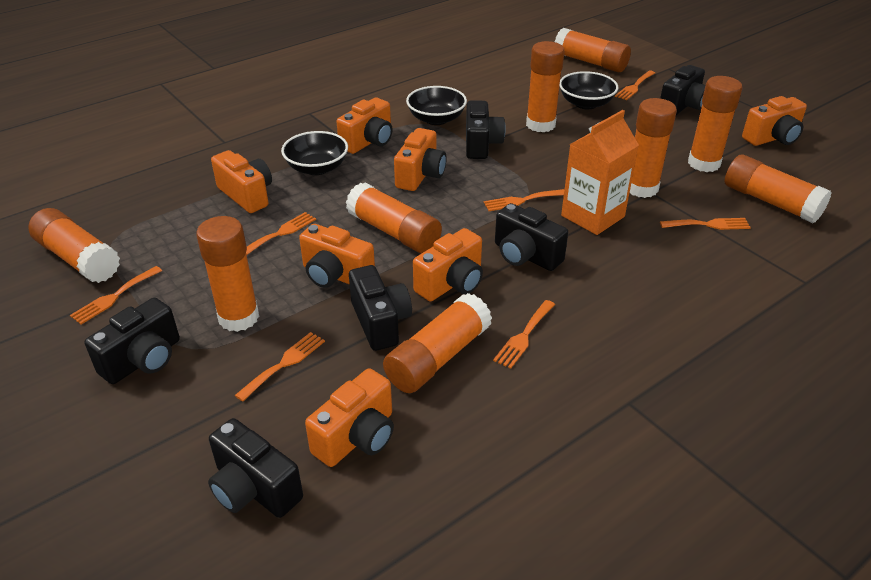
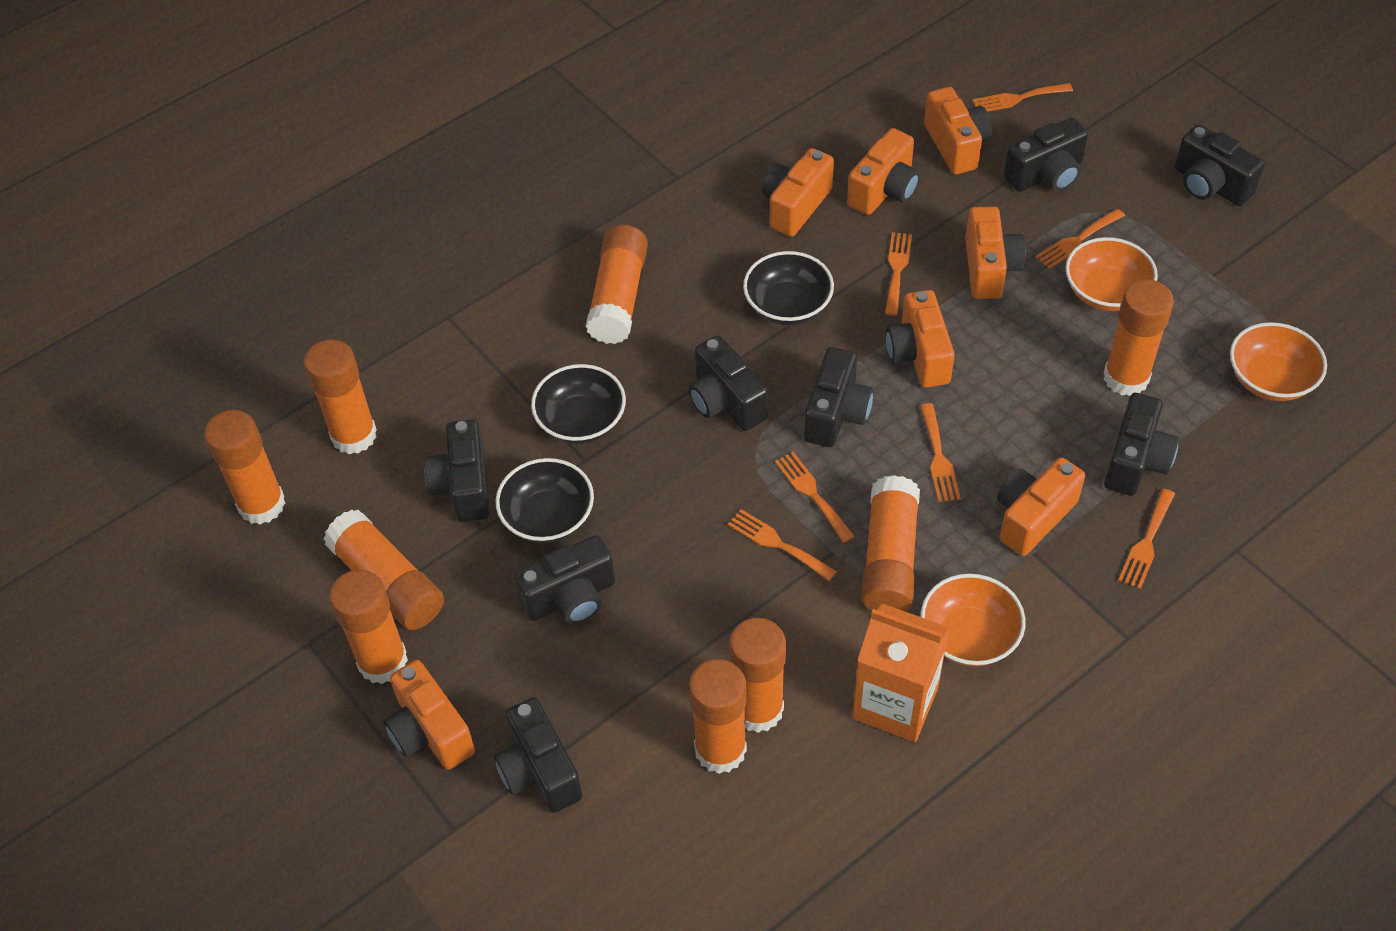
black camera: [84,298,180,384] [208,418,303,518] [349,265,412,351] [466,100,506,159] [495,203,568,271] [660,65,706,115] = 6 -> [424,419,490,522] [494,697,582,813] [514,535,615,624] [689,335,768,431] [804,347,874,447] [1004,117,1088,192] [1104,393,1179,496] [1175,124,1265,206] = 8
orange bowl: none = 0 -> [921,574,1026,666] [1066,237,1158,311] [1230,322,1327,401] = 3

